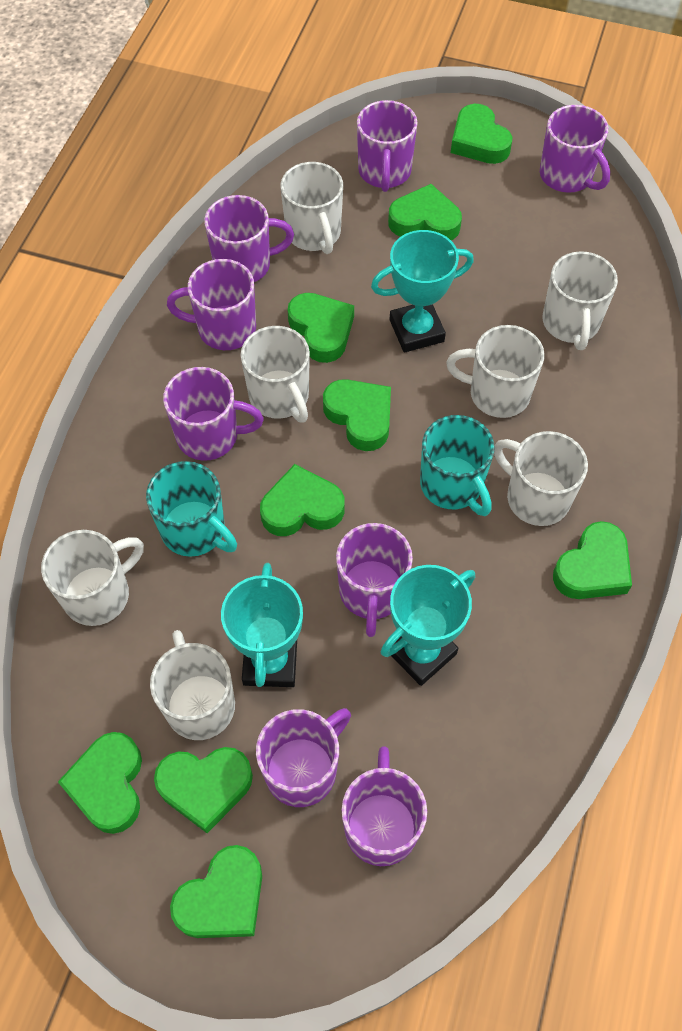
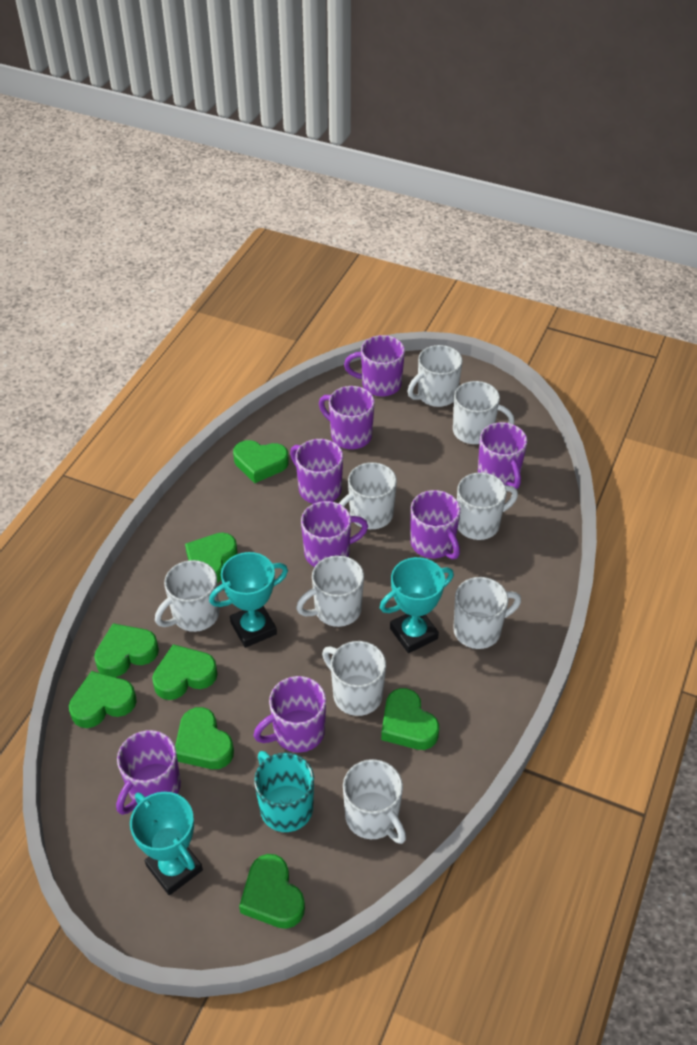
green heart: [58,732,142,834] [154,747,253,833] [170,845,262,938] [260,464,344,536] [288,293,354,363] [323,379,391,451] [388,184,462,240] [451,104,512,164] [553,521,632,599] = 9 -> [69,671,137,728] [94,623,159,677] [152,644,218,700] [175,707,234,769] [185,533,238,583] [233,440,289,483] [239,854,305,929] [381,688,439,750] = 8
turquoise mug: [146,461,237,557] [420,415,495,516] = 2 -> [254,751,314,832] = 1
white mug: [41,530,144,626] [150,630,235,740] [241,326,310,423] [280,162,343,254] [446,325,545,418] [494,431,588,526] [543,251,618,350] = 7 -> [155,560,220,632] [296,555,364,627] [322,641,386,716] [339,462,397,529] [343,759,406,844] [408,345,463,407] [453,381,515,444] [453,577,521,649] [457,472,518,540] = 9

